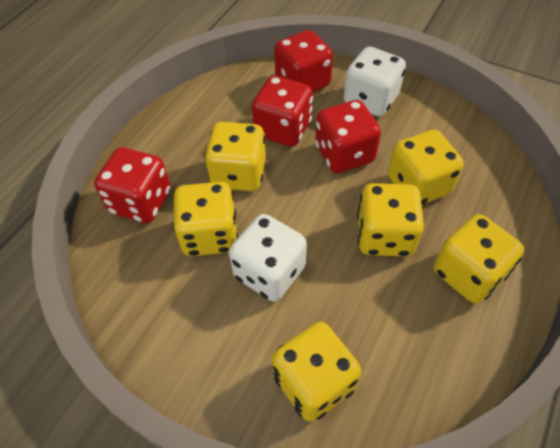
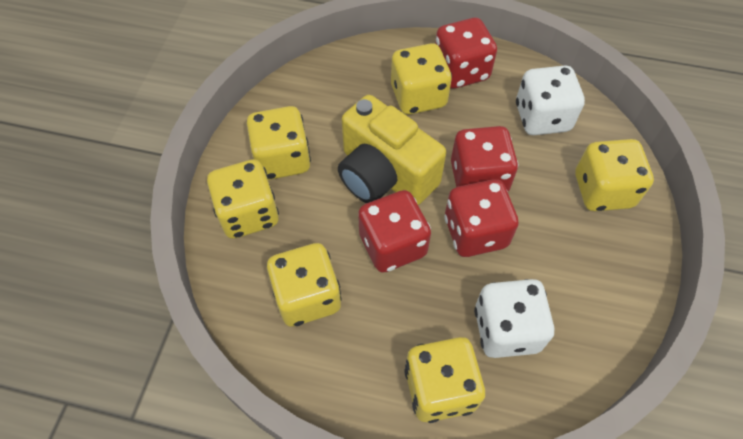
yellow camera: none = 0 -> [338,95,446,205] = 1

